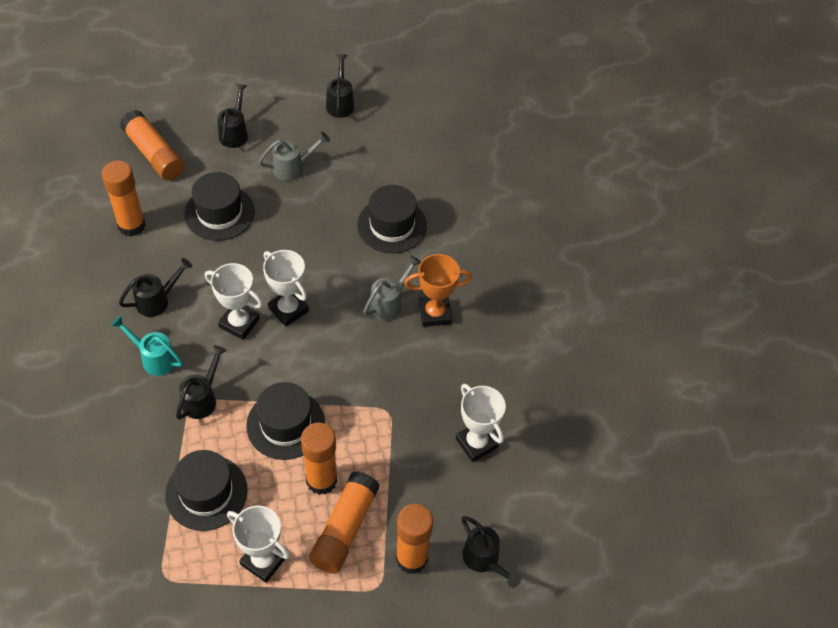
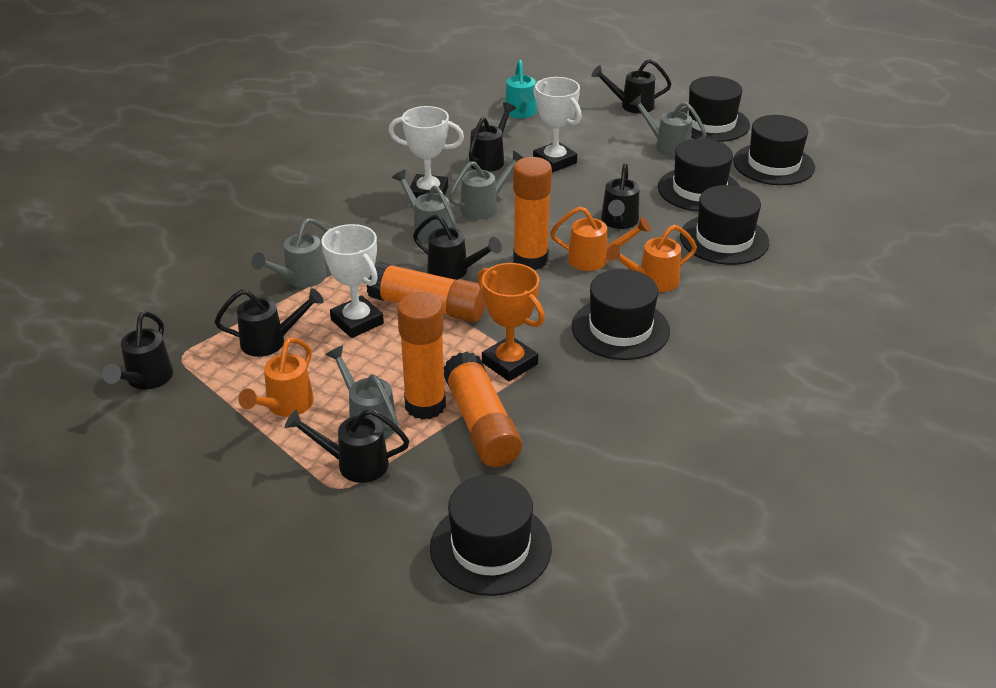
black hat: [165,450,248,531] [184,172,255,241] [246,382,325,460] [357,185,427,253] = 4 -> [430,475,552,596] [572,269,670,360] [658,138,740,212] [679,76,750,142] [680,185,769,265] [733,115,815,185] = 6
black watering can: [119,258,192,317] [176,345,227,420] [217,83,248,148] [326,54,354,118] [461,516,521,588] = 5 -> [102,311,173,390] [215,288,324,357] [285,409,409,483] [413,214,502,280] [469,102,516,172] [591,59,671,114] [601,163,639,229] = 7
grey watering can: [259,132,330,181] [363,256,421,320] = 2 -> [251,218,328,288] [326,346,399,439] [392,170,456,244] [449,150,523,219] [630,95,707,157] = 5
orange glue stick: [102,161,146,237] [120,110,185,180] [301,422,337,495] [309,471,380,574] [396,504,433,574] = 5 -> [366,262,486,323] [397,292,446,420] [444,352,522,467] [513,157,552,270] = 4
orange watering can: none = 0 -> [238,337,314,417] [550,206,651,271] [606,225,697,292] = 3
white trophy: [205,263,263,340] [227,506,290,583] [263,250,309,327] [456,384,506,462] = 4 -> [322,224,384,338] [389,106,464,198] [533,77,582,172] = 3

